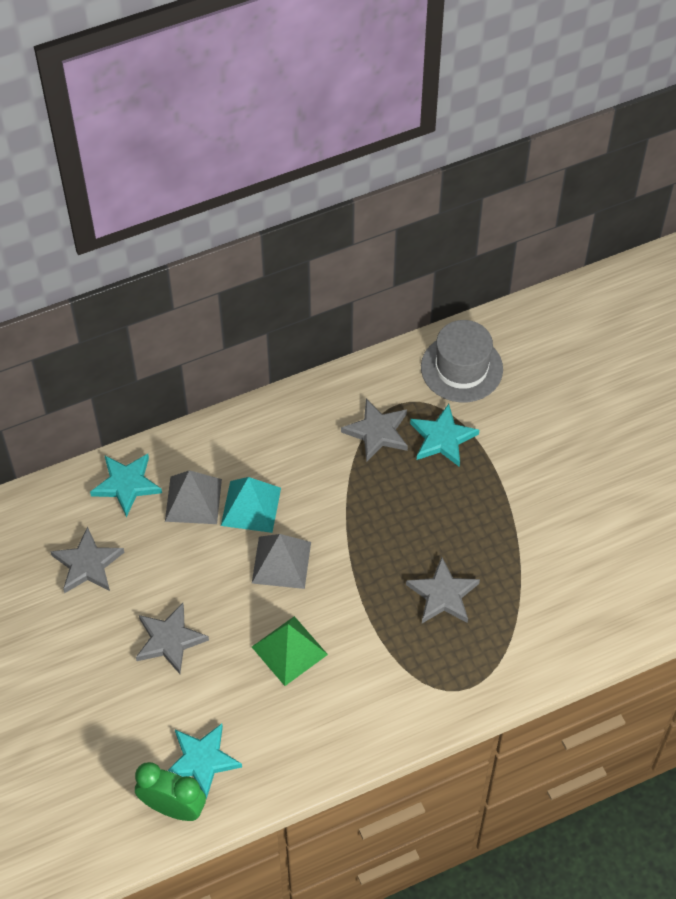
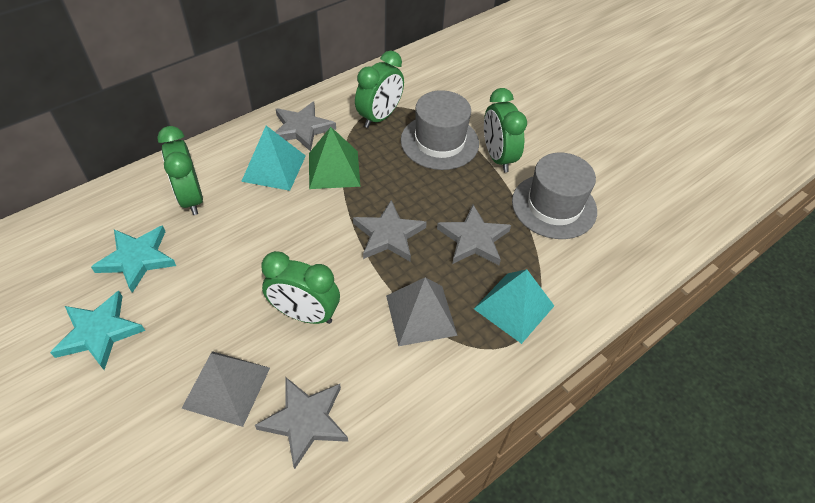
green clock: [135,762,206,821] = 1 -> [157,126,203,215] [261,251,340,324] [355,51,404,128] [484,88,527,172] = 4
grey hat: [421,320,503,402] = 1 -> [401,90,479,170] [512,152,597,239] = 2
turquoise pyramid: [221,477,281,533] = 1 -> [241,126,306,191] [474,269,554,344] = 2
turquoise star: [90,454,162,517] [167,724,242,799] [410,404,479,467] = 3 -> [50,291,145,370] [91,225,176,293] = 2

